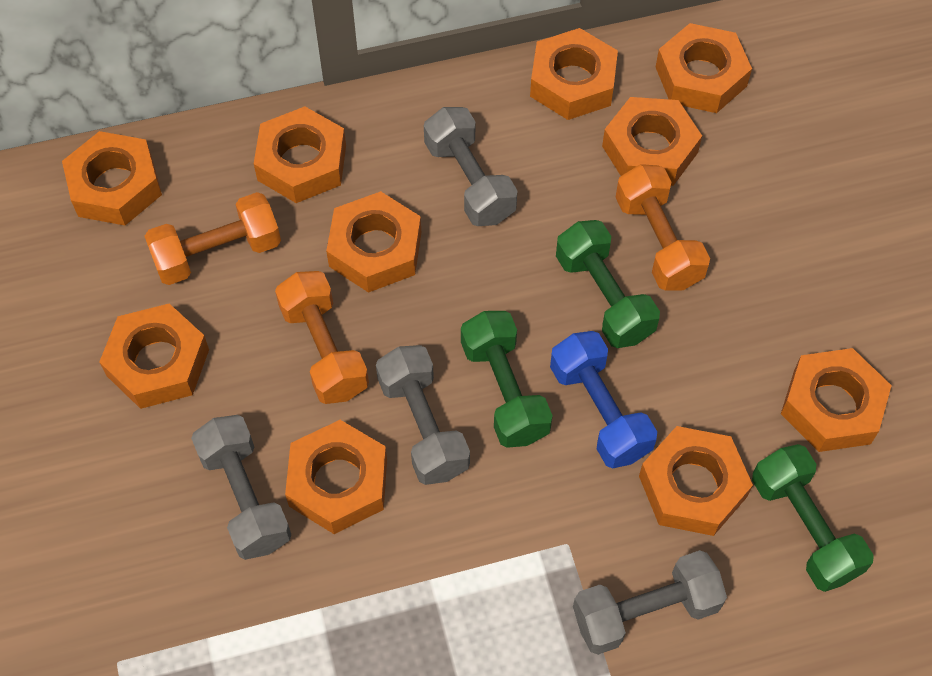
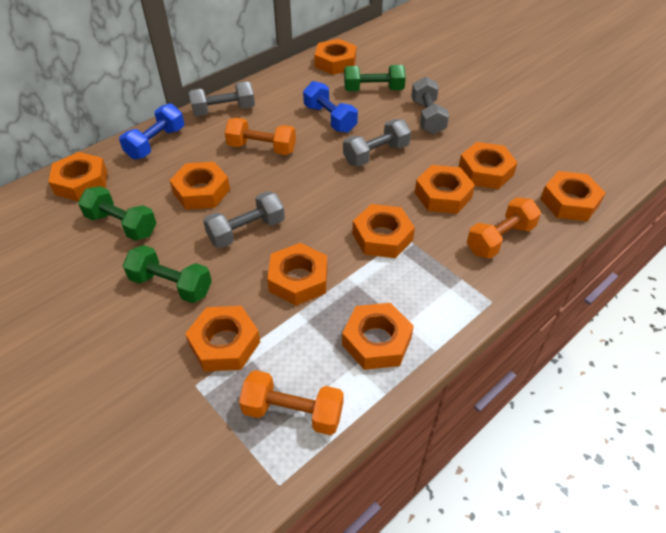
blue dumbbell: [550,331,657,468] = 1 -> [119,103,184,159] [303,81,358,133] = 2

